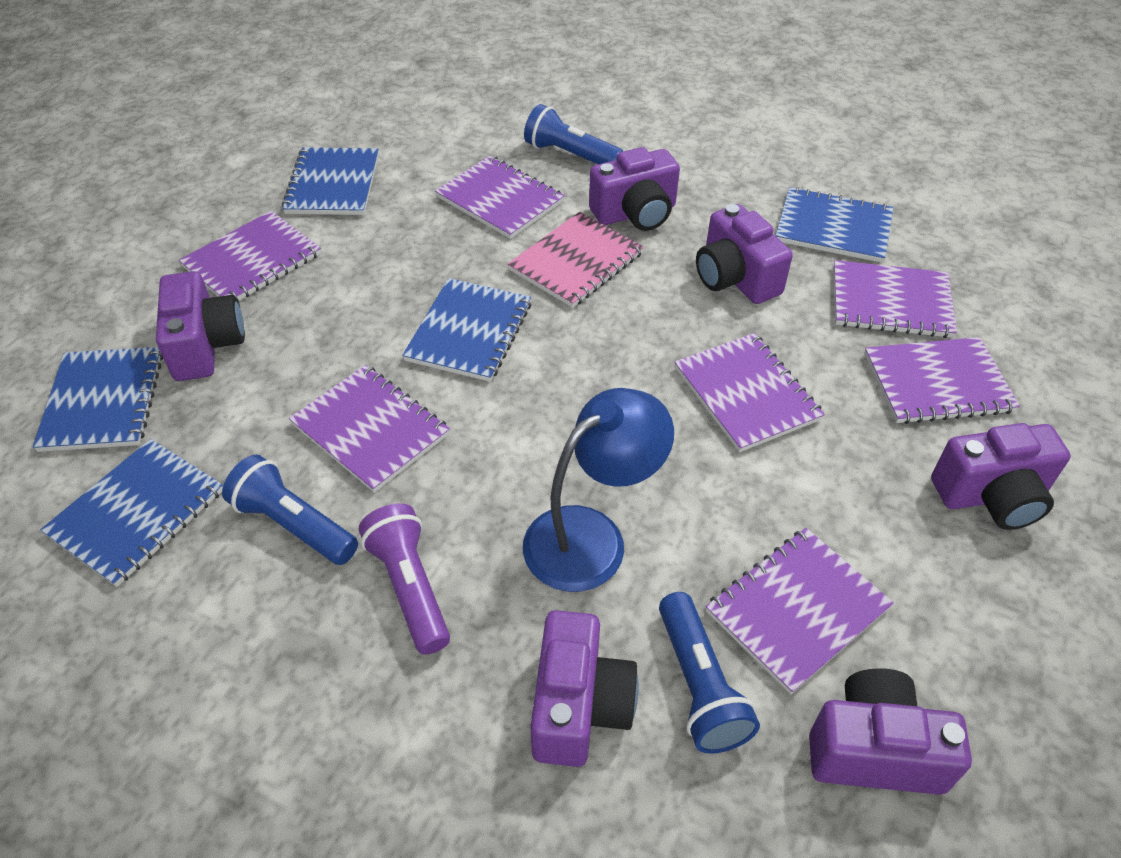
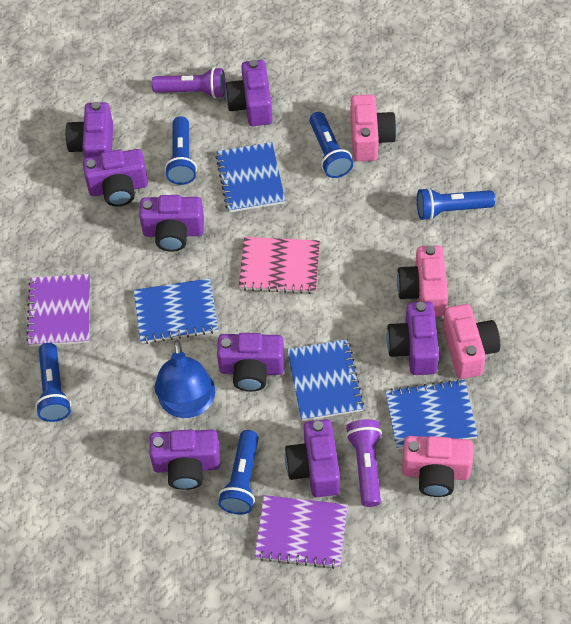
blue flashlight: [222,455,358,565] [524,104,623,164] [659,592,760,754] = 3 -> [35,343,71,422] [165,116,197,185] [218,430,259,515] [309,112,353,178] [417,187,495,220] = 5
blue notebook: [33,347,163,452] [40,439,223,587] [282,147,379,215] [402,278,531,382] [775,187,894,263] = 5 -> [134,278,218,344] [215,142,285,213] [287,339,364,421] [385,379,478,449] = 4
pink camera: none = 0 -> [350,94,397,161] [397,245,448,317] [402,436,473,497] [443,304,500,379] = 4
purple camera: [156,271,245,381] [530,610,639,767] [589,147,680,231] [696,204,793,304] [809,668,972,795] [931,423,1071,530] = 6 -> [65,102,113,158] [83,149,148,206] [139,195,204,252] [149,430,220,490] [217,333,284,392] [225,60,272,126] [285,419,340,497] [386,302,439,375] = 8
purple flashlight: [359,503,450,655] = 1 -> [152,67,225,99] [346,419,382,507] = 2
purple notebook: [179,211,321,302] [289,365,450,493] [435,155,565,239] [675,333,825,452] [706,528,893,694] [834,260,957,338] [864,337,1020,424] = 7 -> [26,274,90,346] [255,495,348,569] = 2

